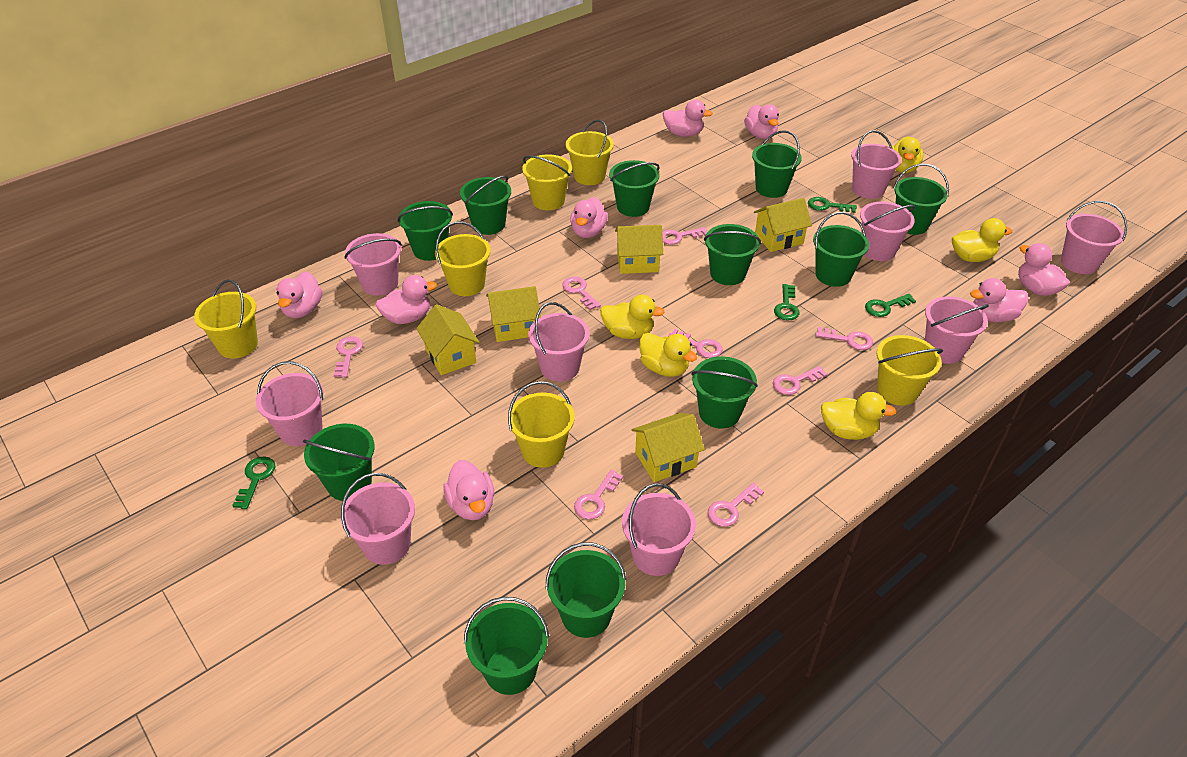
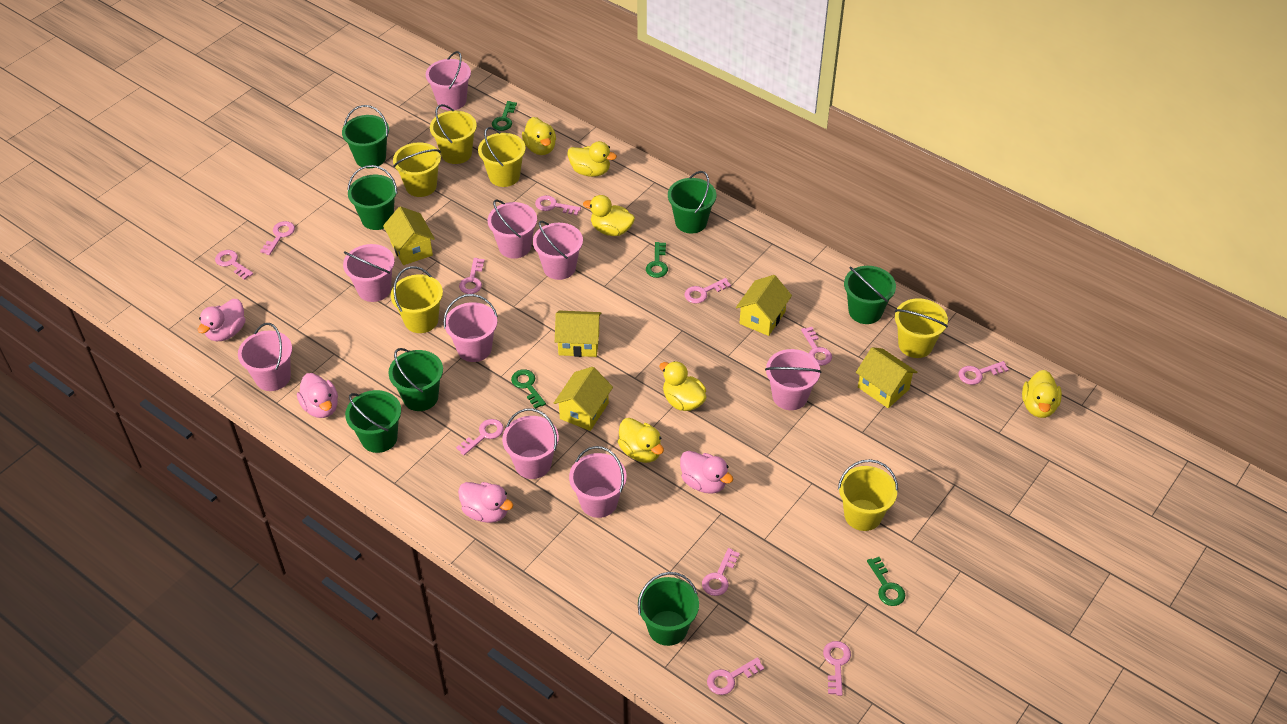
green bucket: [303,424,375,501] [398,201,453,261] [460,176,511,235] [464,597,549,695] [546,542,626,638] [609,160,660,217] [691,356,758,429] [704,224,761,285] [752,130,802,198] [813,212,869,287] [893,164,949,235] = 11 -> [342,105,389,168] [345,390,401,453] [347,165,398,230] [388,348,443,411] [638,572,699,646] [668,171,716,233] [844,266,896,324] = 7
pink duck: [277,271,322,318] [375,275,437,324] [443,460,494,520] [570,197,608,238] [663,100,713,137] [744,104,779,139] [970,278,1029,322] [1018,243,1070,296] = 8 -> [198,299,246,341] [297,373,338,418] [458,482,513,523] [680,451,733,494] = 4
pink key: [334,336,363,378] [562,277,601,310] [574,470,623,519] [662,227,707,245] [668,329,723,358] [708,483,764,527] [773,366,828,395] [815,327,873,350] = 8 -> [215,250,253,280] [260,221,295,255] [456,419,504,455] [459,258,485,294] [535,195,581,215] [684,278,731,304] [702,548,740,596] [707,657,764,695] [801,327,832,366] [823,641,851,696] [959,361,1009,385] = 11
yellow duck: [600,295,665,339] [639,333,697,377] [821,392,897,440] [892,136,923,173] [952,218,1012,262] = 5 -> [522,117,556,155] [567,141,617,177] [583,195,635,236] [618,418,664,463] [659,361,706,411] [1022,370,1062,418] = 6

